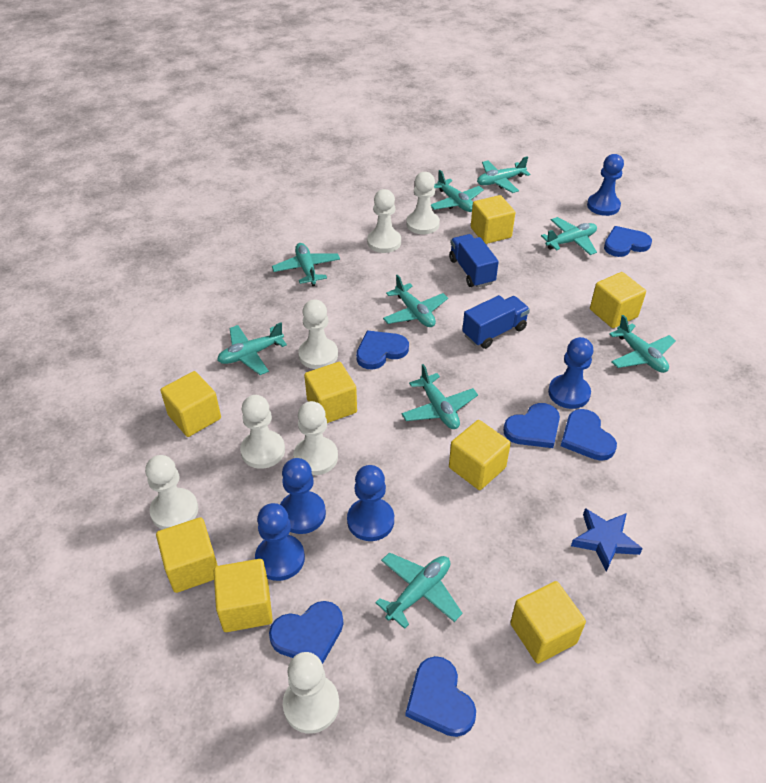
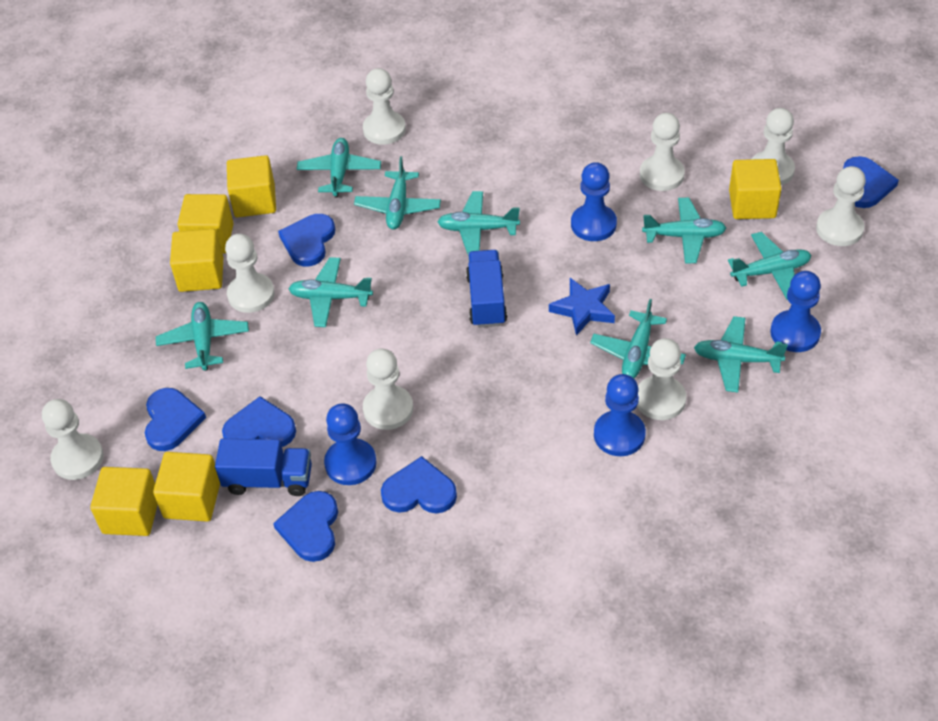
blue pawn: [255,503,305,581] [280,458,326,534] [347,465,394,541] [548,337,593,409] [587,154,624,216] = 5 -> [324,403,377,485] [571,162,617,241] [594,374,646,456] [770,271,821,352] = 4
white pawn: [145,455,198,530] [240,395,285,469] [283,652,339,734] [293,401,338,475] [298,300,338,369] [367,189,401,253] [406,172,440,234] = 7 -> [42,399,104,480] [225,234,275,313] [363,68,406,145] [363,349,413,430] [637,338,686,420] [640,113,685,191] [752,108,795,185] [816,166,866,246] = 8
yellow cube: [156,517,218,593] [160,371,221,437] [214,559,273,632] [304,362,357,423] [449,420,511,490] [471,195,515,244] [510,581,586,664] [590,272,646,328] = 8 -> [90,467,158,536] [153,452,220,522] [170,229,223,292] [177,194,234,254] [227,155,276,217] [729,159,782,219] = 6

